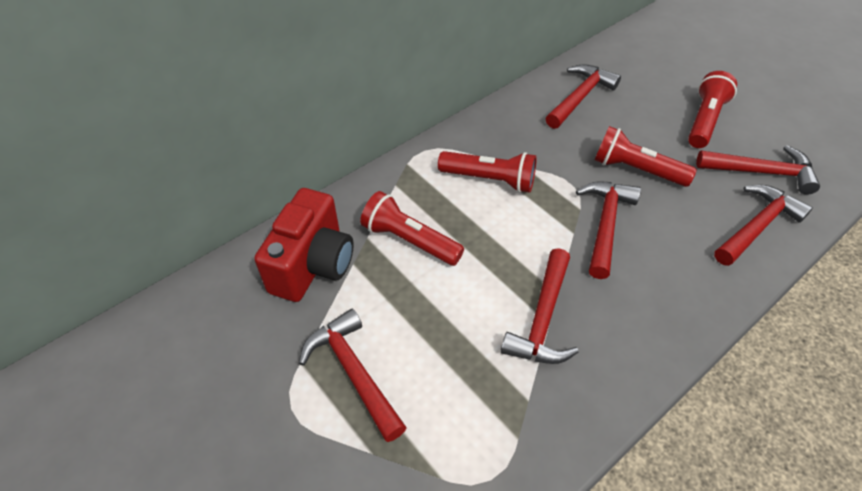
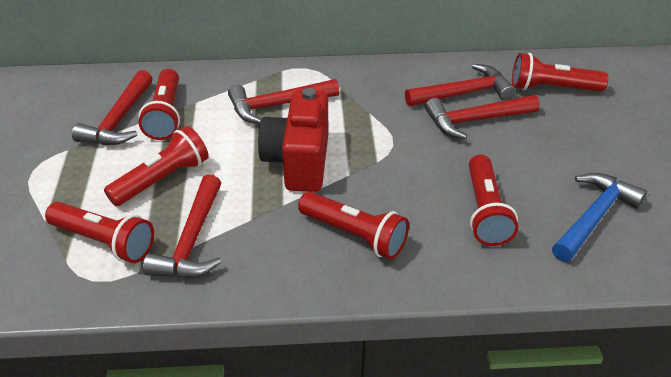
blue hammer: none = 0 -> [552,173,647,262] = 1
red flashlight: [360,191,464,266] [438,151,537,193] [594,126,697,187] [688,71,737,148] = 4 -> [45,202,154,263] [104,126,209,206] [138,69,180,140] [298,192,409,260] [469,154,518,246] [512,53,609,91] = 6
red hammer: [299,309,407,442] [501,248,578,364] [546,64,621,129] [576,182,641,279] [696,145,820,195] [714,185,813,266] = 6 -> [72,70,153,145] [143,174,221,278] [228,79,339,124] [405,64,516,106] [425,95,540,140] = 5

